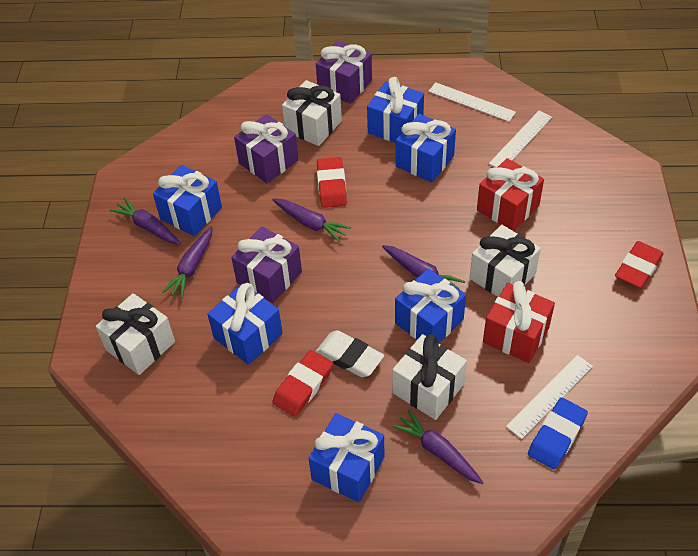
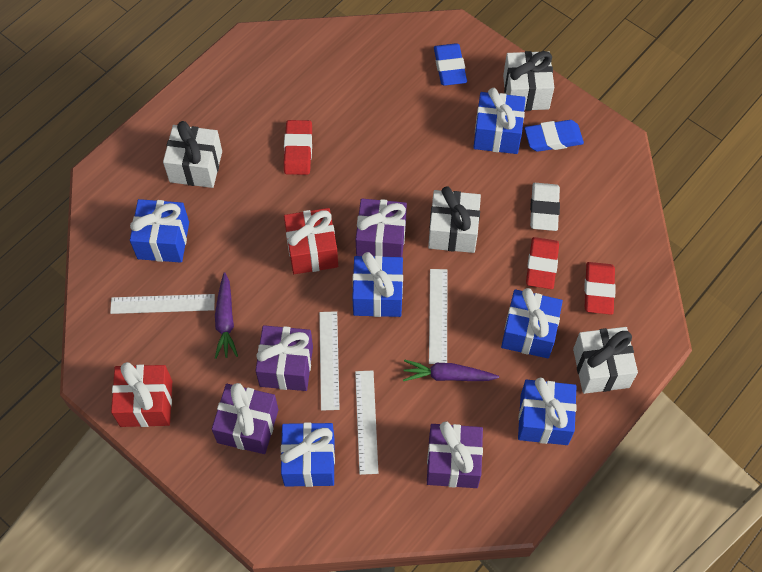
blue eraser: [528,398,588,469] = 1 -> [434,43,467,86] [524,120,584,152] = 2
purple carrot: [110,198,181,245] [162,226,213,298] [272,198,351,242] [382,245,465,289] [392,409,484,484] = 5 -> [215,272,238,359] [403,359,499,381] = 2
purple gift: [231,227,302,303] [234,114,298,183] [316,41,372,104] = 3 -> [212,383,278,454] [256,325,313,391] [356,199,407,257] [427,421,483,488] = 4
white ruler: [428,82,516,122] [489,111,552,168] [506,355,593,439] = 3 -> [110,294,215,314] [319,311,340,411] [355,370,378,475] [429,269,448,364] = 4

